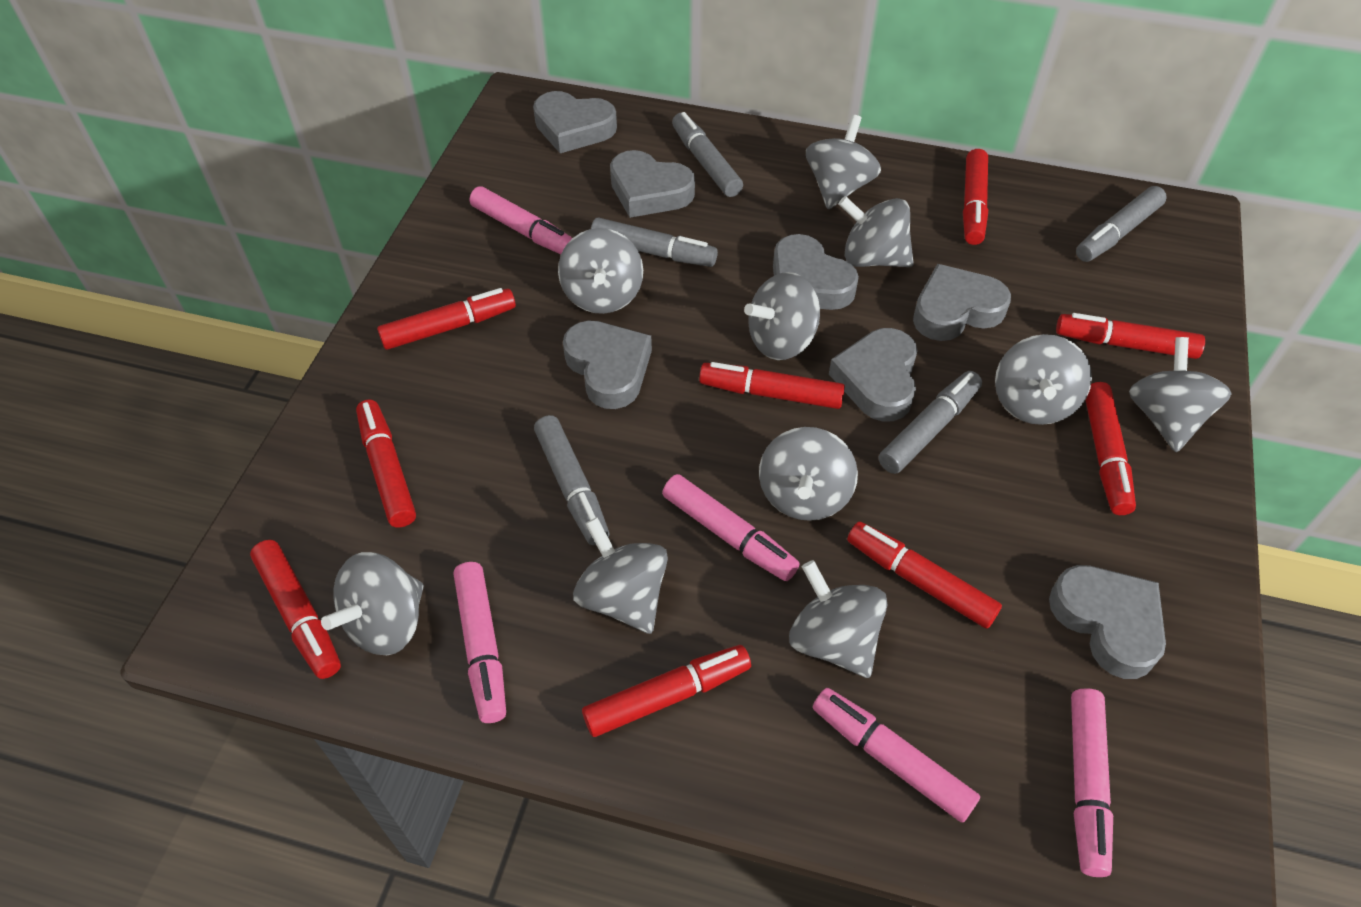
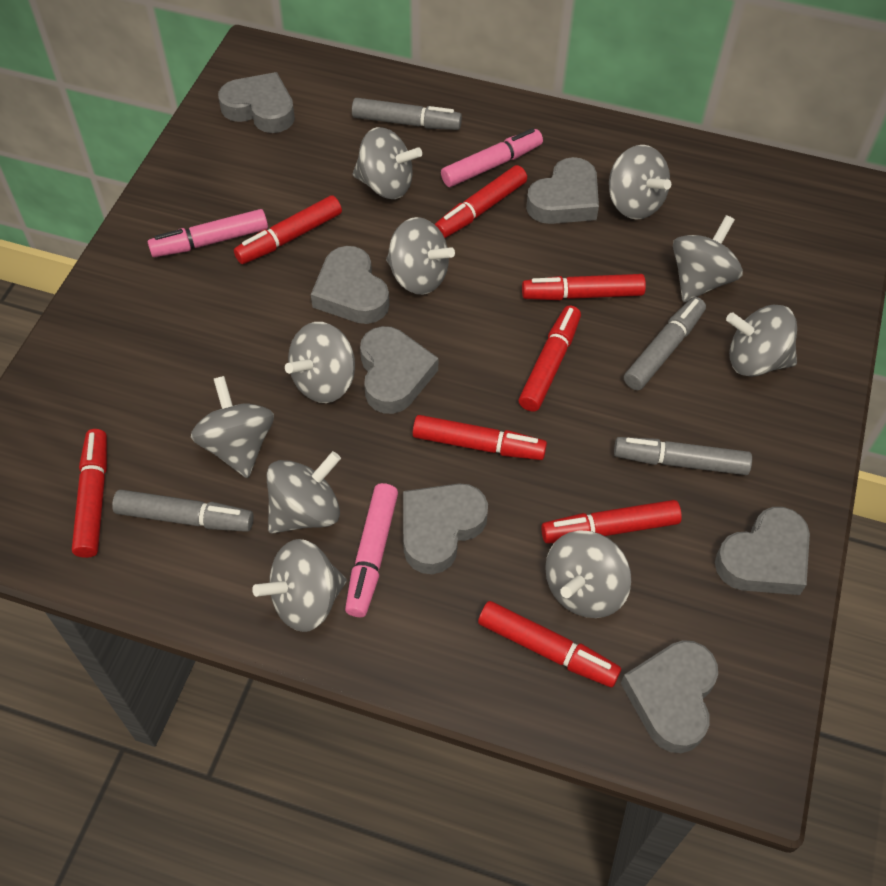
grey marker: [534,415,609,545] [591,217,718,267] [672,112,743,197] [879,371,982,474] [1076,186,1167,262] = 5 -> [112,490,254,532] [352,98,462,130] [614,437,752,475] [624,297,706,390] = 4
pink marker: [454,562,506,723] [470,186,572,254] [662,474,799,581] [813,688,980,823] [1071,688,1113,877] = 5 -> [148,209,268,257] [345,483,398,617] [441,128,543,187] = 3
red marker: [250,540,341,679] [356,399,416,527] [377,288,516,350] [582,645,751,737] [699,362,845,409] [847,522,1002,629] [963,149,988,245] [1056,313,1205,359] [1085,382,1136,515] = 9 -> [72,429,107,558] [234,195,342,264] [412,415,547,460] [434,165,527,238] [478,601,621,687] [519,305,581,412] [522,274,646,300] [541,500,682,544] = 8

